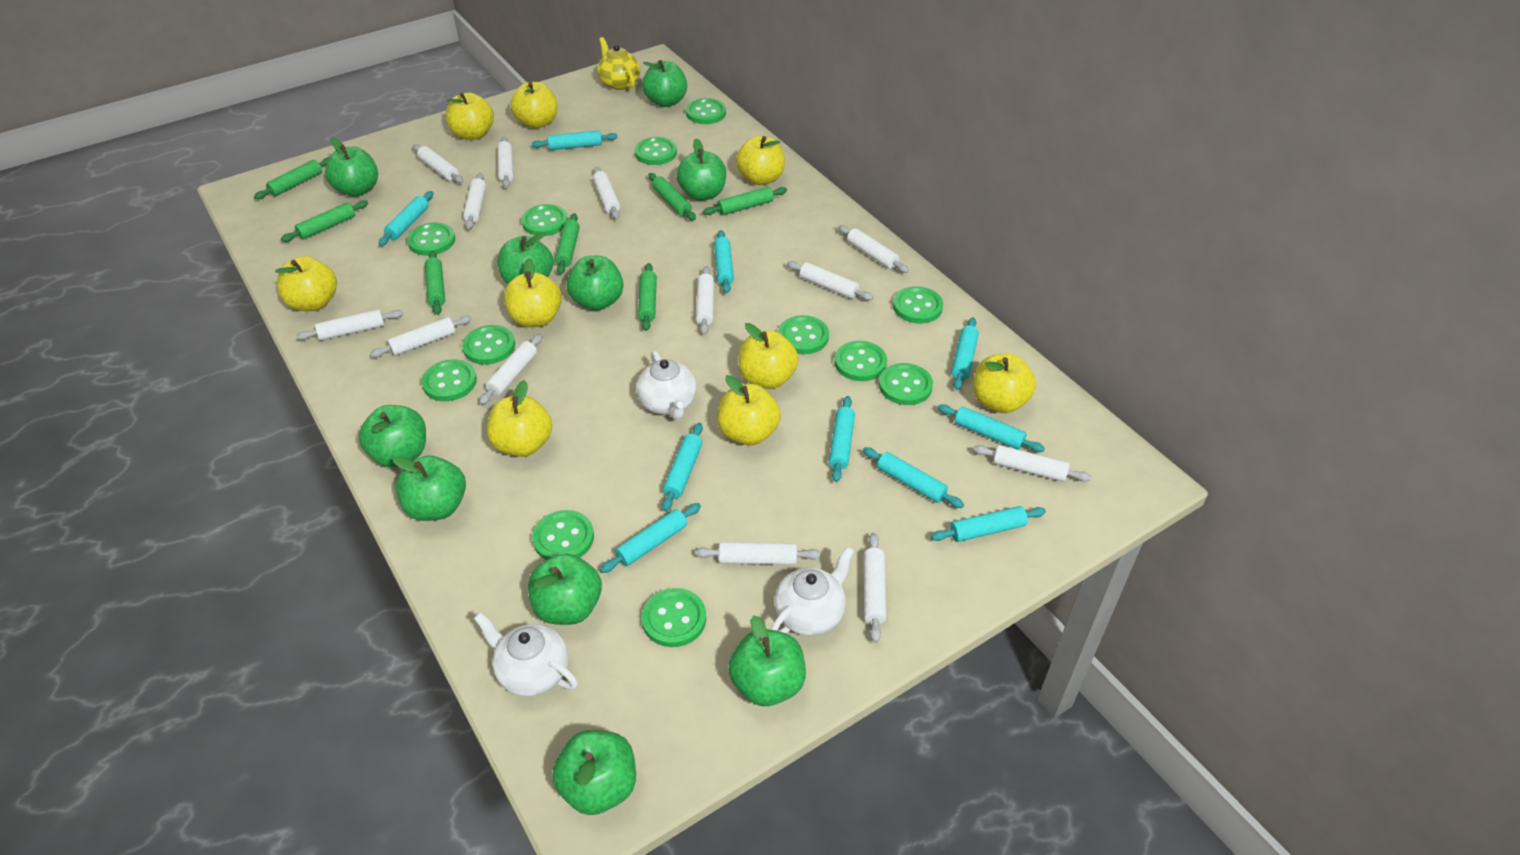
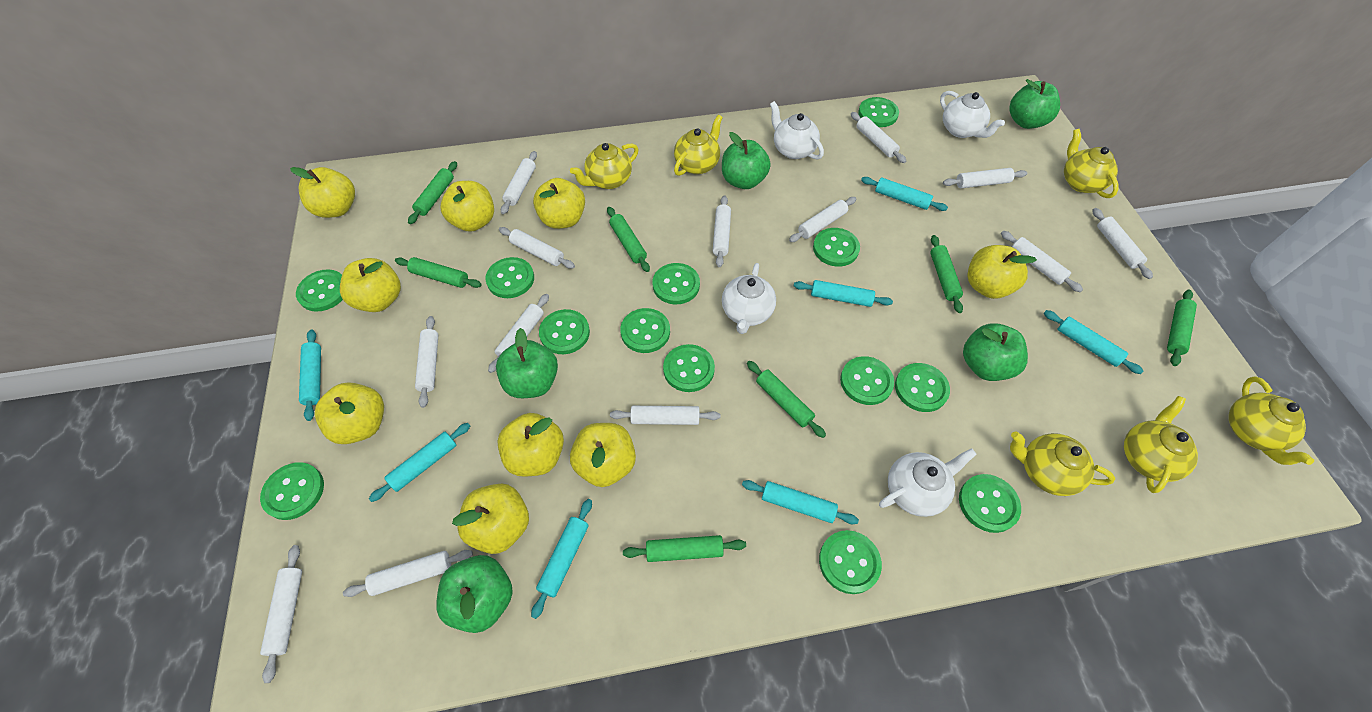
green apple: [325,138,378,197] [359,405,426,467] [393,455,466,521] [498,232,553,284] [528,553,602,625] [552,730,636,815] [567,256,623,311] [642,60,687,107] [676,138,726,201] [728,615,806,706] = 10 -> [436,555,513,633] [496,328,558,398] [722,132,771,189] [963,323,1028,381] [1009,79,1060,129] = 5
green button: [407,223,455,256] [421,359,477,401] [462,325,515,365] [521,204,568,236] [532,510,594,560] [635,137,677,165] [642,588,706,647] [686,98,726,124] [778,315,829,354] [835,341,887,381] [879,363,933,405] [893,286,943,323] = 12 -> [260,462,324,520] [296,269,343,312] [486,257,534,298] [539,309,590,354] [620,308,670,353] [653,263,700,304] [663,344,715,392] [813,228,860,267] [819,530,882,594] [840,356,894,405] [858,97,899,127] [895,363,950,412] [959,474,1021,533] = 13
turquoise rolling pin: [379,191,433,246] [532,130,618,150] [600,503,701,573] [662,423,703,511] [714,230,734,293] [829,396,855,482] [863,447,964,508] [931,506,1046,542] [938,404,1045,452] [951,317,979,390] = 10 -> [299,329,321,421] [369,423,470,502] [531,499,592,619] [742,480,859,524] [794,280,893,307] [861,177,948,211] [1044,310,1143,374] = 7
white teapot: [474,612,578,696] [636,350,696,419] [771,547,854,636] = 3 -> [722,263,776,334] [770,101,824,160] [879,448,977,517] [940,91,1005,138] = 4
yellow teapot: [597,37,640,90] = 1 -> [570,143,638,189] [674,115,723,176] [1010,431,1115,496] [1064,129,1118,198] [1124,396,1198,493] [1229,376,1314,465] = 6

